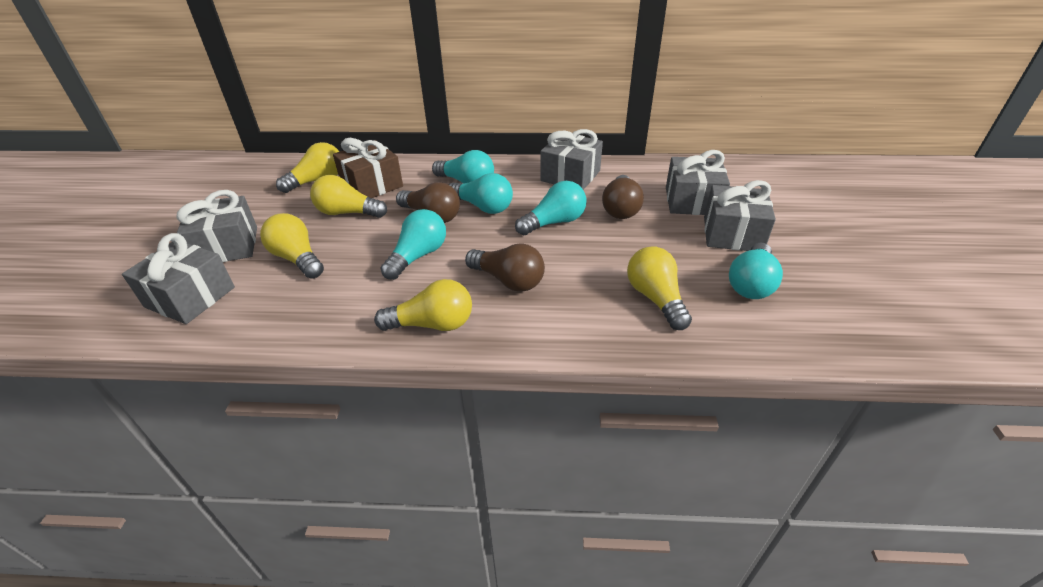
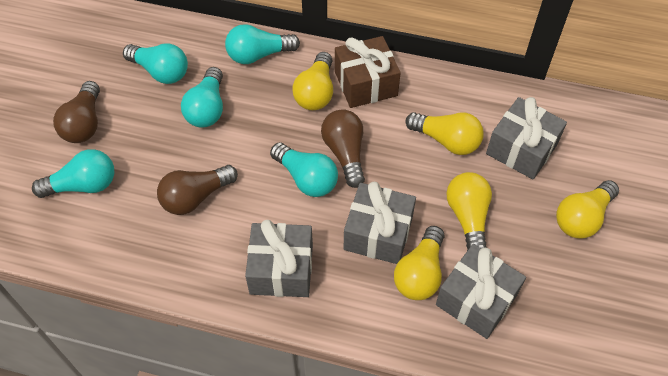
grey gift: [122,233,235,324] [176,190,257,262] [540,129,603,190] [666,150,730,215] [704,180,776,251] = 5 -> [245,220,313,297] [344,181,416,264] [436,244,526,339] [486,97,567,179] = 4

